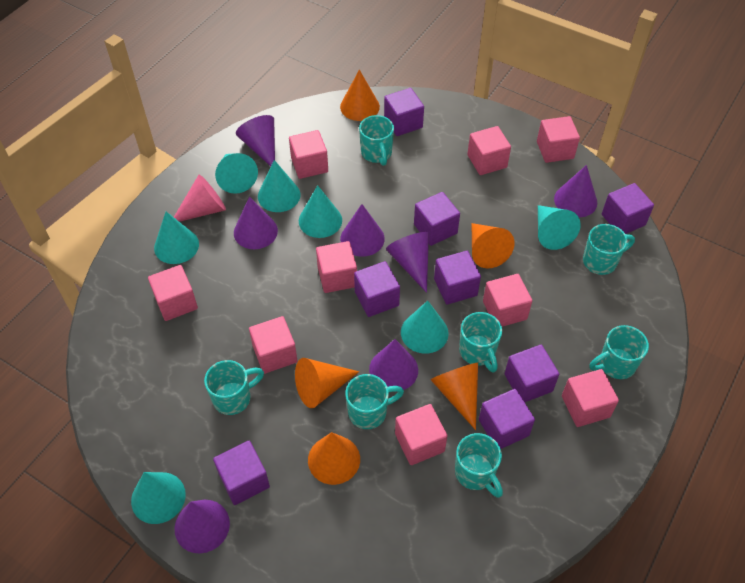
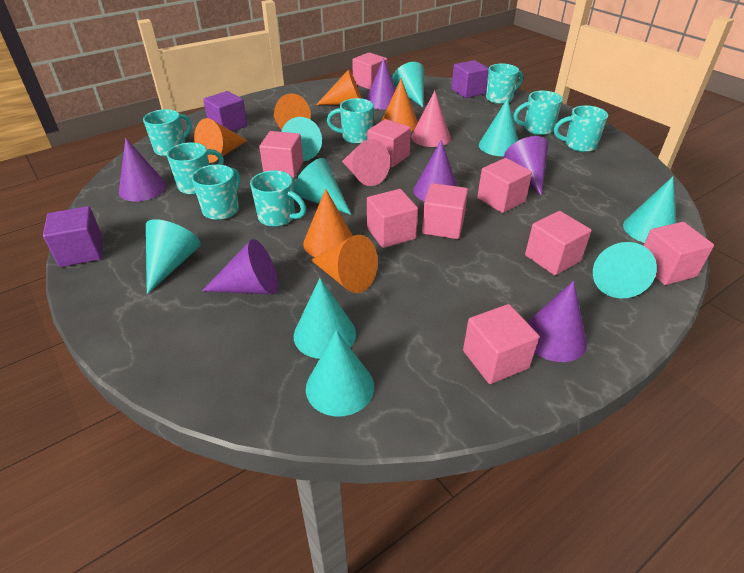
orange cone: [295,358,359,408] [308,432,360,485] [340,70,380,121] [430,363,478,430] [471,223,515,269] = 5 -> [194,118,247,163] [274,93,311,130] [303,189,353,257] [311,235,378,293] [316,69,361,105] [382,78,418,131] = 6
pink cone: [174,175,226,222] = 1 -> [342,139,390,186] [411,90,451,147] = 2
purple cone: [175,500,230,553] [234,197,278,249] [236,115,275,166] [340,204,385,257] [369,339,418,390] [386,232,429,293] [554,165,597,217] = 7 -> [119,138,167,201] [202,239,278,294] [366,58,396,110] [413,140,458,202] [504,136,548,196] [527,281,587,362] = 6
purple cube: [213,441,270,505] [354,261,400,317] [384,88,424,136] [414,192,460,246] [434,251,481,305] [479,389,535,449] [505,345,559,402] [602,183,654,234] = 8 -> [43,206,103,267] [203,91,247,132] [451,60,489,98] = 3
turquoise cone: [131,472,186,524] [154,212,199,264] [215,153,258,194] [258,160,300,212] [299,185,342,238] [401,301,449,354] [538,205,581,250] = 7 -> [146,219,201,294] [281,117,322,161] [293,158,351,215] [294,278,356,359] [306,330,374,417] [392,62,424,107] [479,98,518,156] [593,242,657,299] [623,177,676,243] = 9
turquoise mug: [204,360,264,415] [345,374,404,429] [359,115,394,166] [455,433,503,498] [459,312,502,373] [583,224,635,275] [589,325,649,379] = 7 -> [143,109,192,157] [167,142,224,195] [192,165,240,220] [250,170,306,227] [327,98,374,144] [486,64,523,104] [514,91,563,135] [554,105,608,152] = 8

